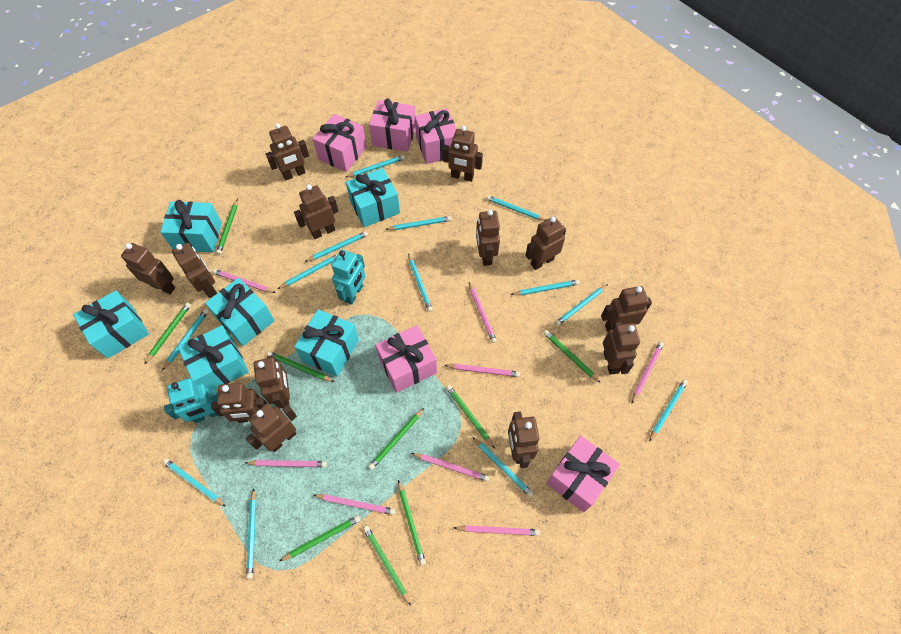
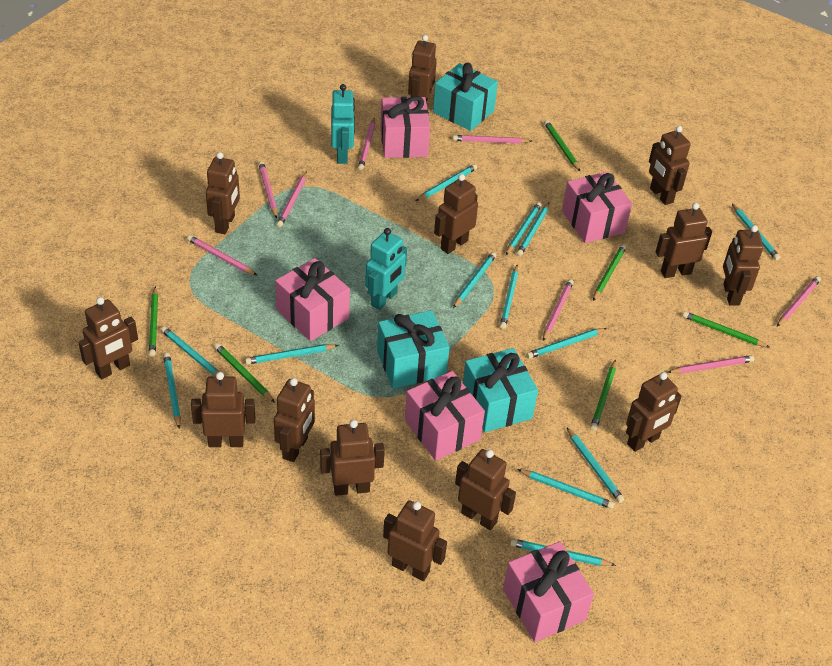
green pencil: [144,302,191,365] [216,199,238,255] [267,351,334,382] [280,515,360,561] [363,526,411,606] [368,408,424,470] [398,480,426,565] [446,385,495,449] [544,330,601,383] = 9 -> [149,286,158,357] [214,343,275,403] [544,120,580,171] [590,359,616,431] [593,244,626,301] [682,311,769,347] = 6
turquoise gift: [73,290,149,359] [160,200,222,252] [178,325,249,390] [205,278,275,346] [294,309,359,377] [346,168,400,227] = 6 -> [377,310,450,389] [433,63,498,131] [463,348,538,432] = 3

